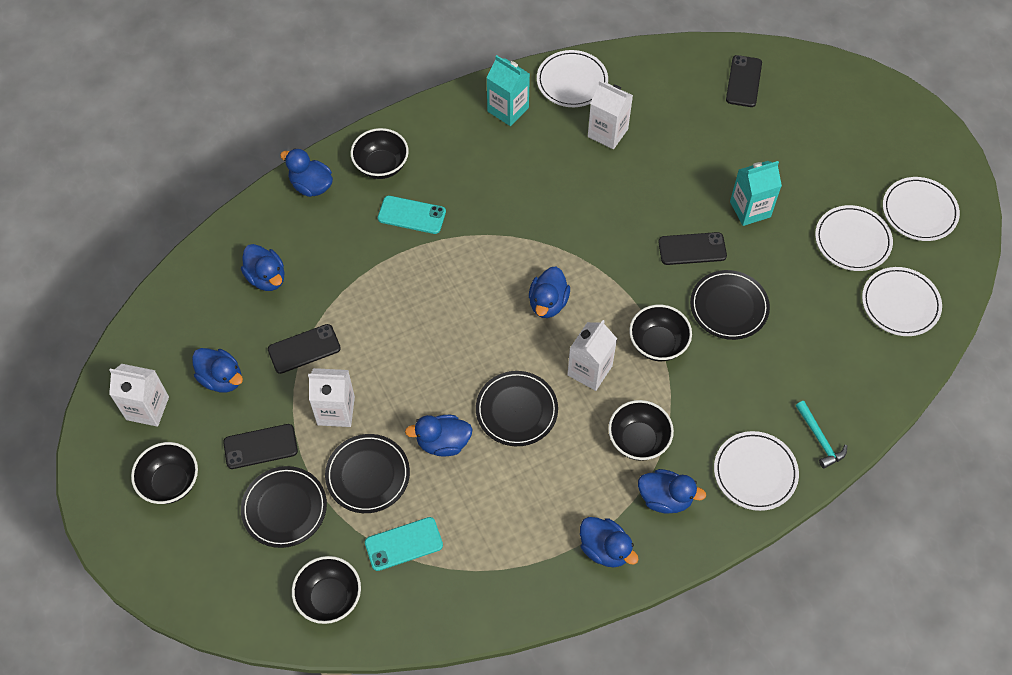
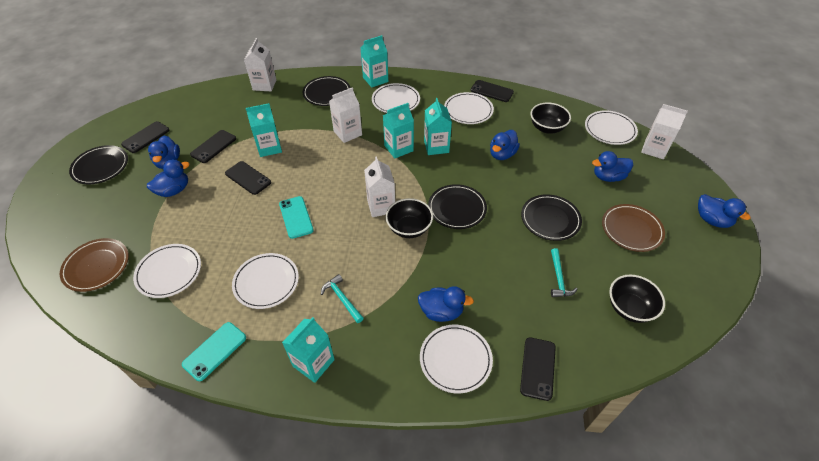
black bowl: [131,442,198,504] [292,556,361,624] [351,128,409,179] [608,400,674,461] [629,305,692,361] = 5 -> [386,198,433,238] [531,103,571,133] [609,275,665,323] = 3
black phone: [223,424,298,469] [268,324,341,374] [658,232,727,265] [726,55,762,107] = 4 -> [121,121,170,153] [190,130,236,163] [225,161,271,195] [471,80,514,102] [520,337,556,401] = 5
blue duck: [192,348,243,393] [241,244,285,291] [280,148,333,197] [405,415,473,456] [529,267,570,318] [580,517,639,567] [638,469,706,514] = 7 -> [147,160,190,197] [148,135,180,169] [418,286,474,322] [490,130,520,160] [592,151,633,182] [698,194,751,228] = 6
brown plate: none = 0 -> [60,238,129,292] [602,204,665,252] = 2
turquoise carton: [486,55,530,126] [730,161,782,226] = 2 -> [246,103,282,157] [282,317,335,383] [360,35,388,88] [383,103,414,158] [424,98,452,155] = 5
turquoise hammer: [796,401,847,469] = 1 -> [321,274,364,323] [551,248,578,297] = 2
white plate: [537,50,608,107] [714,431,799,511] [815,205,893,271] [862,267,942,336] [883,177,960,241] = 5 -> [133,244,201,298] [232,253,299,309] [372,83,420,113] [420,325,493,393] [444,92,494,124] [585,110,638,145] = 6

